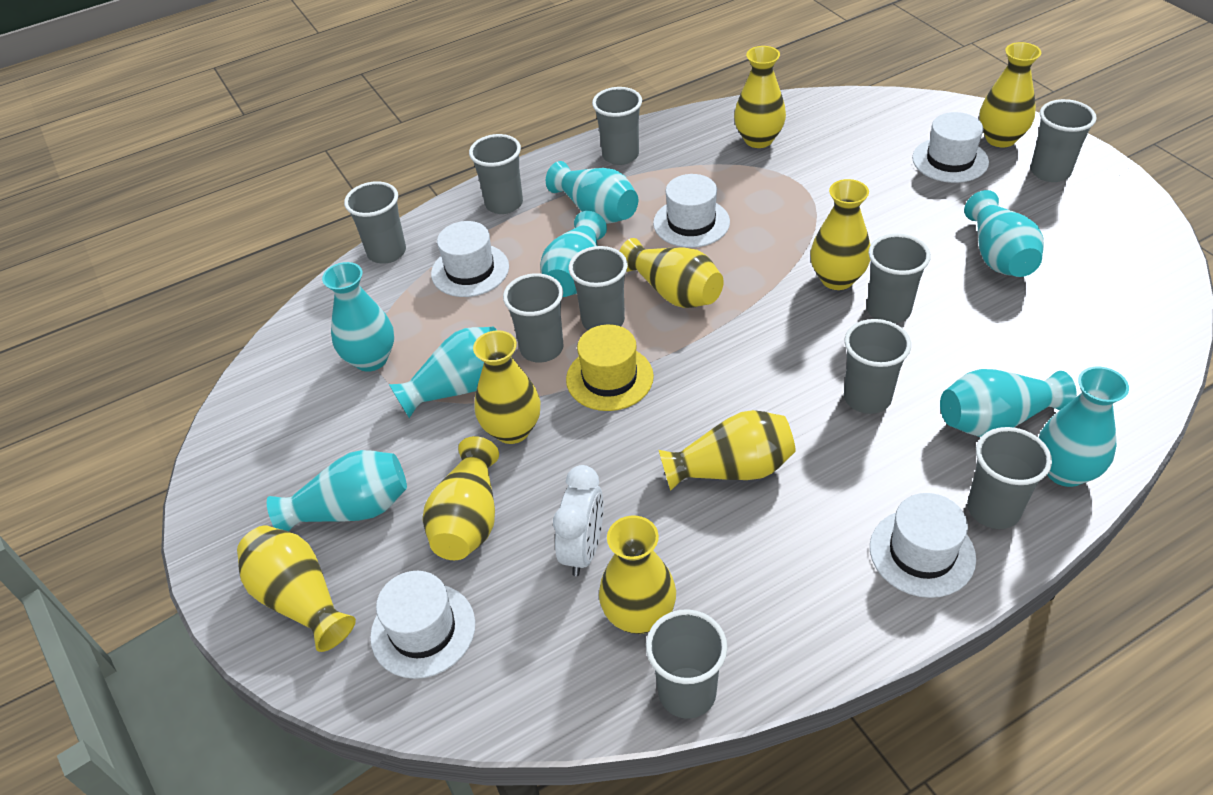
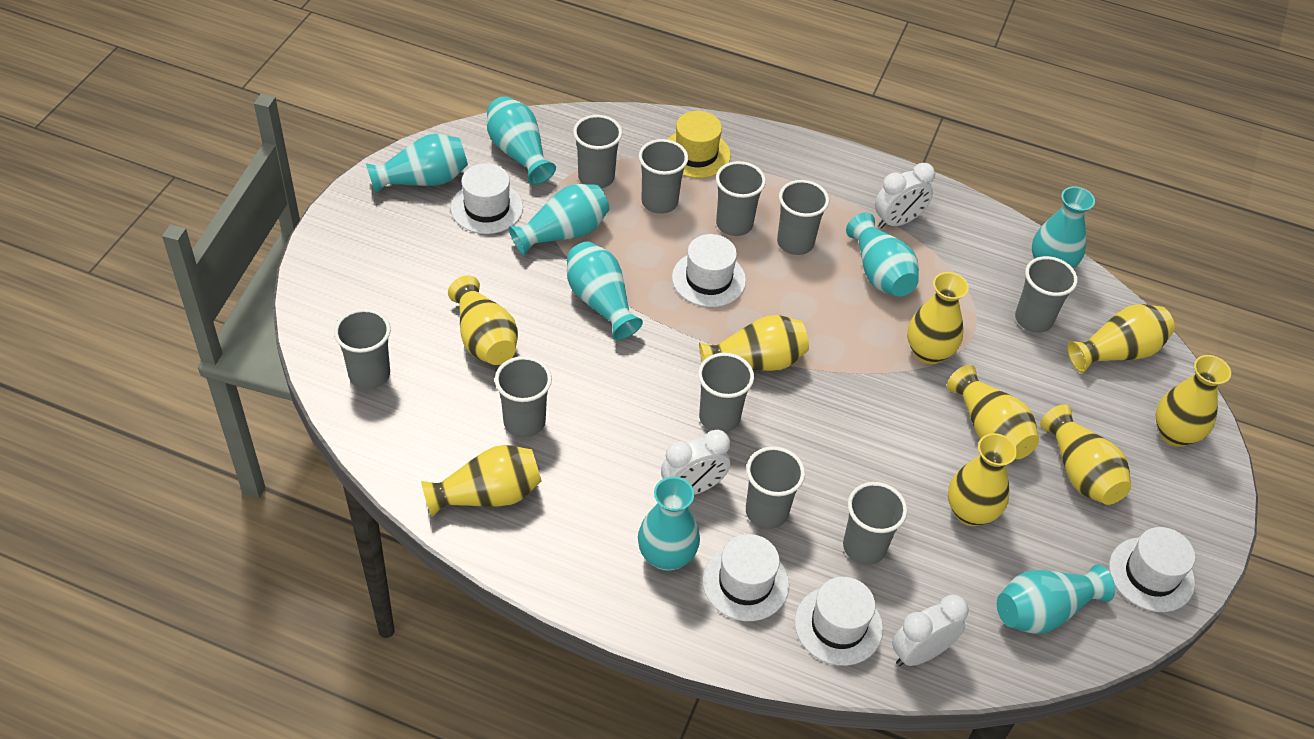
white clock: [553,465,604,576] = 1 -> [661,430,730,495] [875,163,935,229] [892,595,969,666] = 3

